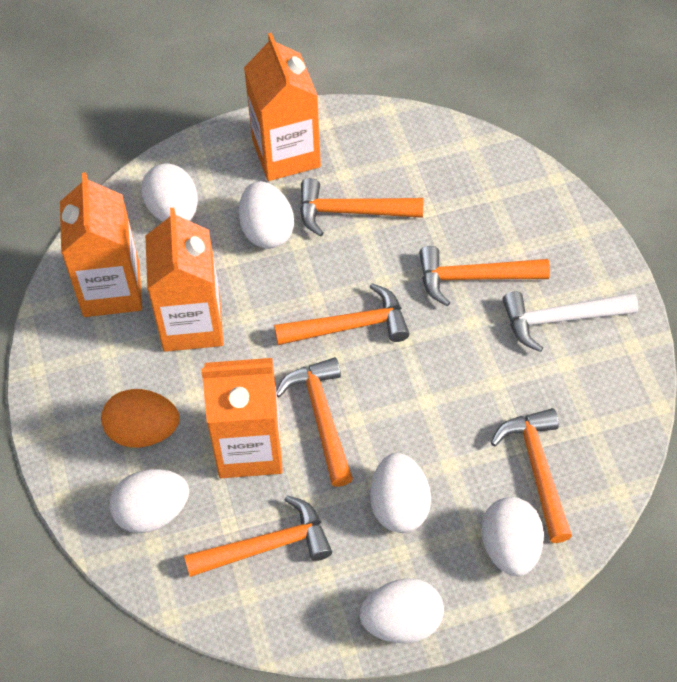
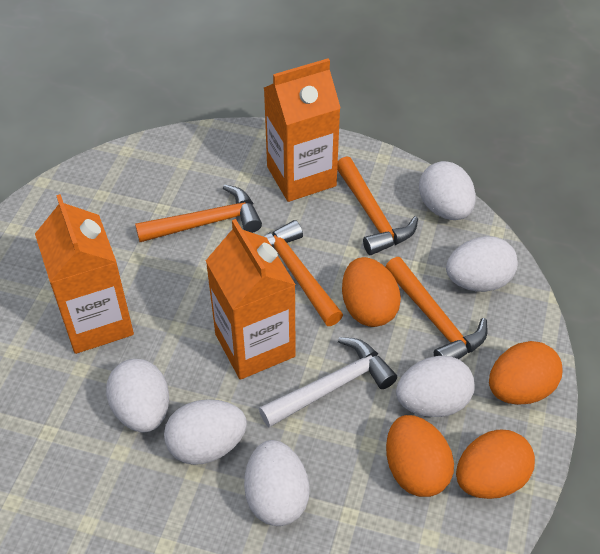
orange carton: [60,172,142,317] [145,208,223,352] [201,358,283,478] [244,33,321,181] = 4 -> [35,194,134,354] [206,219,296,380] [264,58,341,202] = 3
orange egg: [101,389,179,448] = 1 -> [342,257,401,327] [386,415,454,497] [456,430,535,499] [489,341,562,405] = 4
orange hammer: [184,495,332,577] [274,283,410,345] [276,357,353,487] [300,178,423,237] [419,246,550,306] [491,408,572,543] = 6 -> [135,185,262,242] [263,220,343,326] [337,156,418,255] [385,257,487,359] = 4

